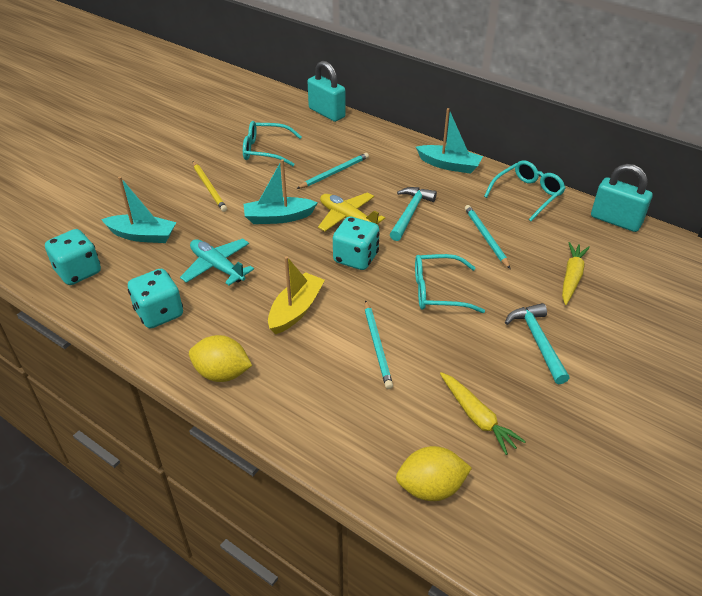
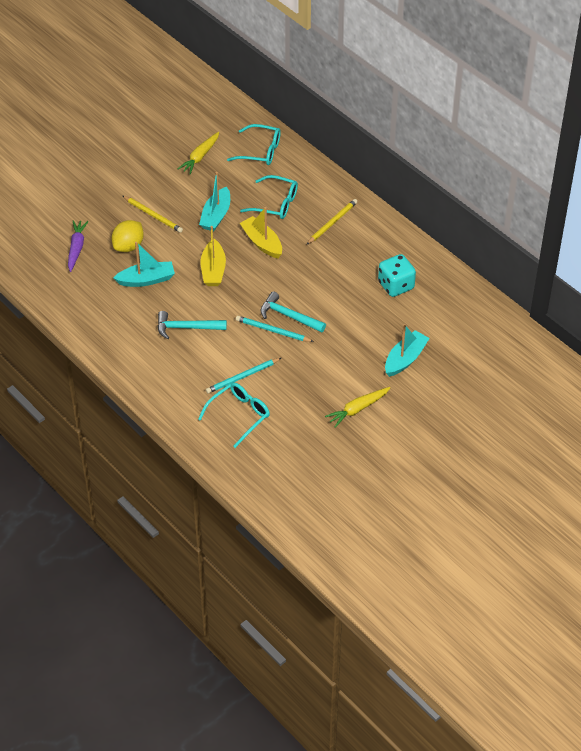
purple carrot: none = 0 -> [68,220,88,272] = 1
turquoise dice: [45,229,101,285] [128,269,183,328] [333,217,380,270] = 3 -> [378,254,416,297] = 1
turquoise padlock: [308,61,346,122] [591,164,653,232] = 2 -> none = 0
turquoise pencil: [296,153,369,189] [365,300,393,389] [465,205,510,269] = 3 -> [206,358,281,394] [236,316,314,342] = 2
turquoise plane: [180,238,254,285] = 1 -> none = 0
yellow boat: [268,256,325,334] = 1 -> [200,226,226,286] [240,207,282,258] = 2
yellow lemon: [189,335,252,382] [396,446,472,501] = 2 -> [112,220,144,252] = 1
yellow pencil: [193,161,227,212] = 1 -> [123,196,183,233] [306,199,357,245] = 2
yellow plane: [318,193,385,231] = 1 -> none = 0

